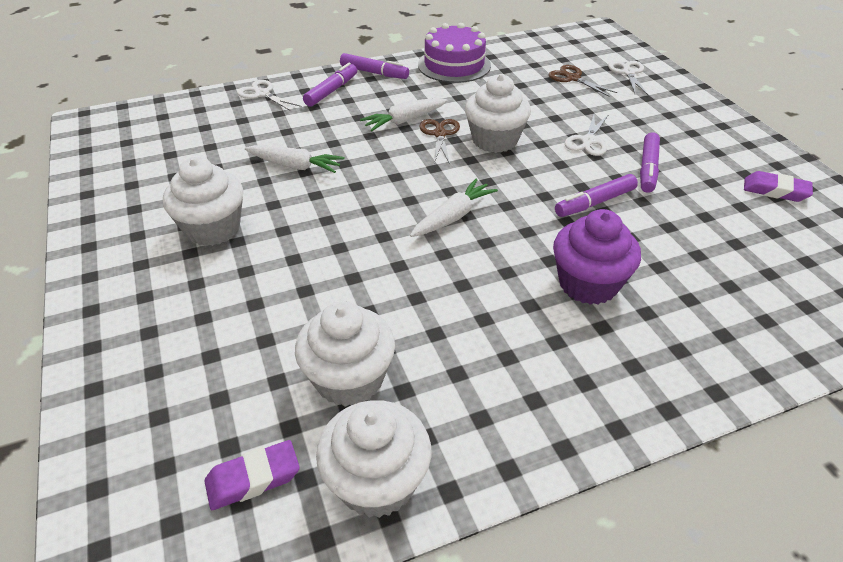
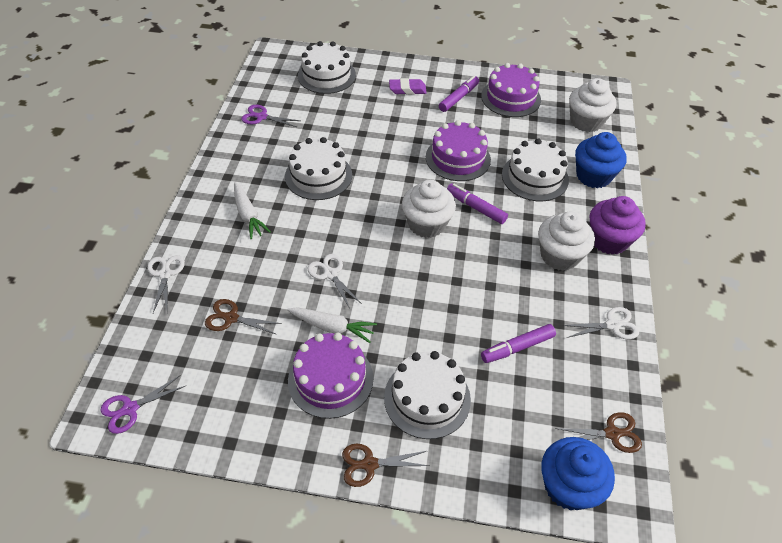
blue cupcake: none = 0 -> [541,437,615,510] [575,132,627,188] = 2
brown scissors: [420,119,460,164] [549,65,617,96] = 2 -> [205,299,282,335] [342,443,429,487] [555,412,642,453] = 3
purple cake: [418,23,491,83] = 1 -> [288,333,373,419] [426,120,491,181] [481,63,541,117] = 3
purple eraser: [204,440,300,510] [744,171,813,202] = 2 -> [389,78,427,95] = 1
purple marker: [303,63,357,107] [340,53,409,79] [555,174,638,217] [640,133,660,193] = 4 -> [439,76,479,112] [447,184,508,224] [481,324,556,363] = 3
purple scissors: none = 0 -> [101,375,185,434] [242,105,300,127] = 2
white cake: none = 0 -> [285,137,352,200] [298,41,356,94] [384,351,471,439] [502,138,569,201] = 4
white carrot: [245,145,344,173] [360,98,447,131] [410,179,498,237] = 3 -> [234,182,271,239] [287,307,377,343] = 2
white cupcake: [163,157,243,246] [295,301,395,407] [316,400,431,518] [465,74,531,153] = 4 -> [402,180,456,238] [538,211,595,271] [569,78,616,132] = 3

